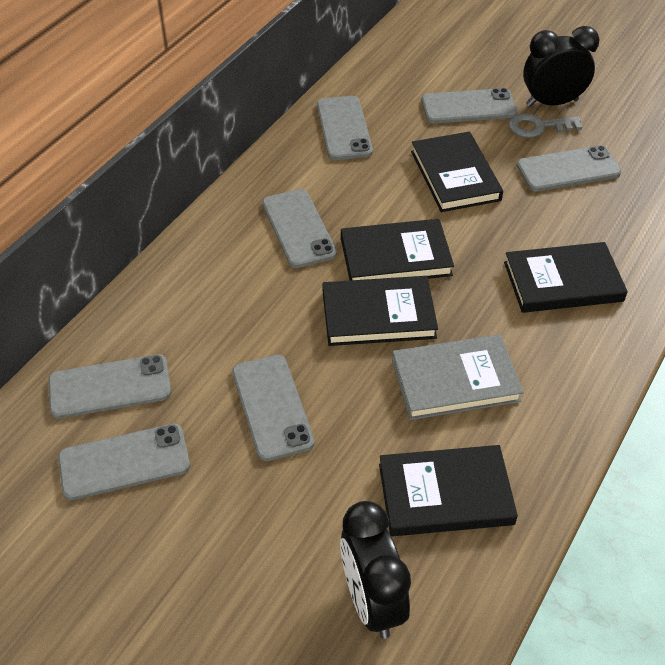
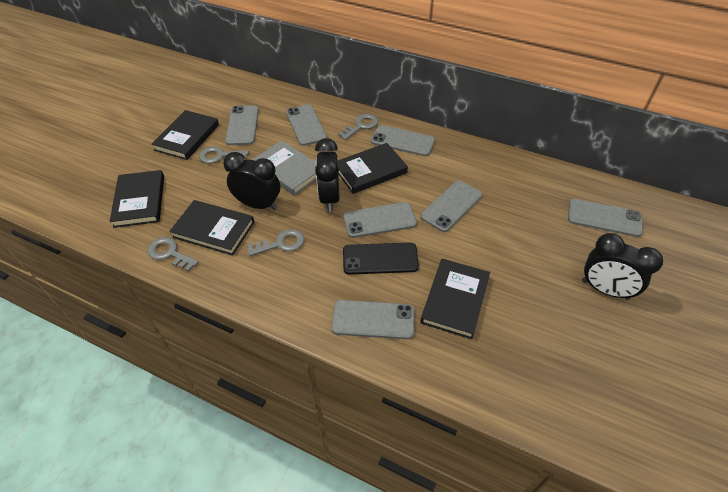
black clock: [340,501,411,639] [523,26,600,107] = 2 -> [223,152,280,210] [315,138,340,212] [582,233,663,300] = 3
black phone: none = 0 -> [343,242,419,275] = 1
grey key: [508,113,582,138] = 1 -> [147,237,199,272] [199,146,249,164] [247,229,304,256] [338,114,378,140] = 4

